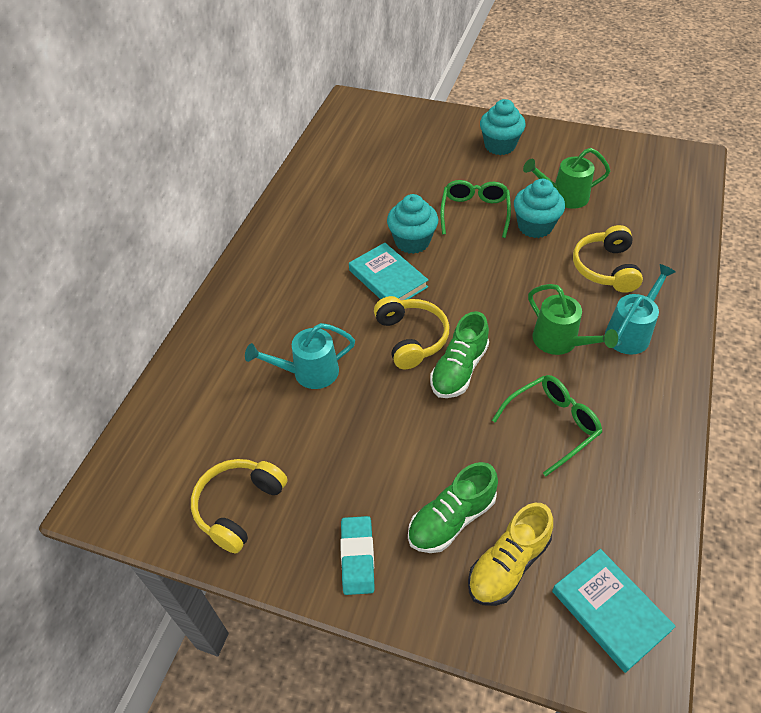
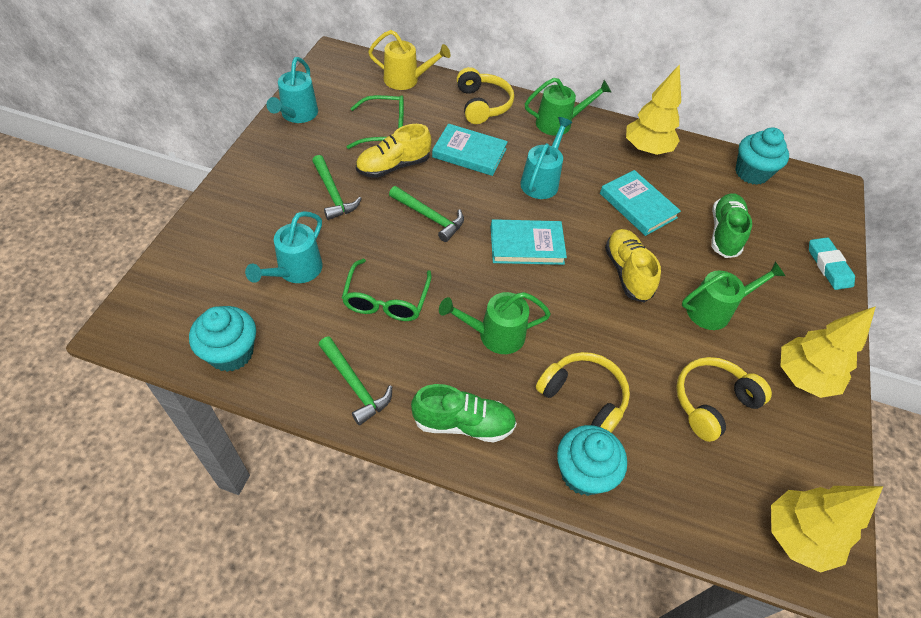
green hammer: none = 0 -> [312,155,362,220] [319,336,392,426] [389,186,464,242] = 3
green watering can: [523,148,610,209] [528,284,618,355] = 2 -> [439,292,551,354] [525,78,611,136] [682,262,785,330] = 3
turquoise book: [349,243,428,300] [552,549,676,673] = 2 -> [432,123,508,176] [491,219,567,265] [600,170,681,236] = 3
turquoise watering can: [245,323,355,389] [605,264,676,355] = 2 -> [245,211,323,283] [266,57,318,123] [520,117,573,199] = 3
yellow shoe: [468,503,553,606] = 1 -> [356,124,431,178] [605,229,661,303] = 2
yellow tree: none = 0 -> [626,64,681,155] [771,486,883,573] [780,306,876,398] = 3
yellow watering can: none = 0 -> [368,30,451,90] = 1

